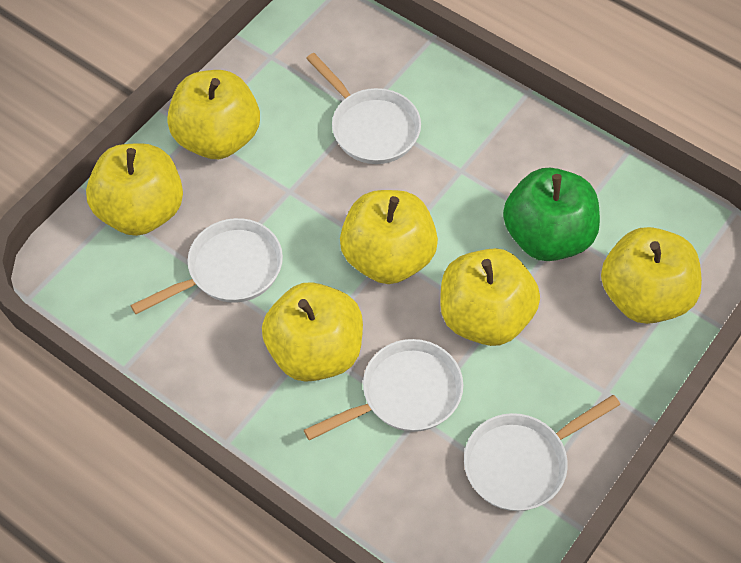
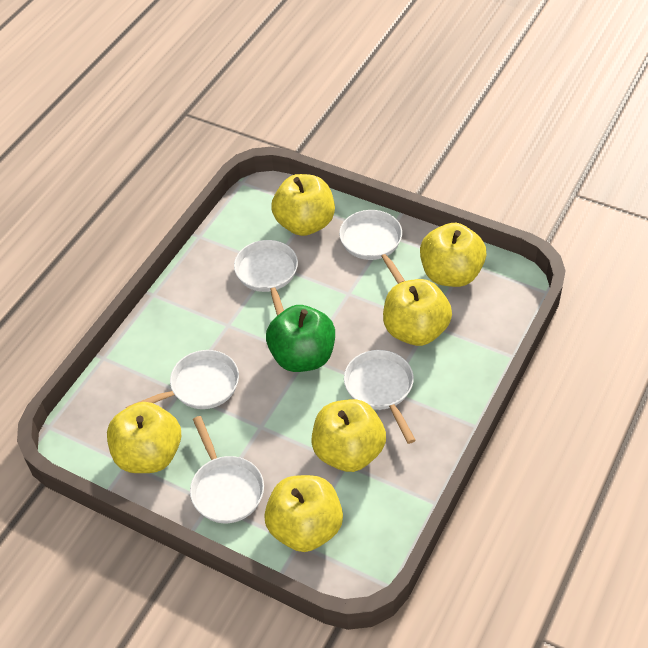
white pan: [130,218,283,314] [304,339,463,440] [306,53,421,164] [464,395,620,511] = 4 -> [126,350,239,409] [190,416,264,523] [234,240,298,316] [339,210,405,284] [344,350,416,444] = 5

